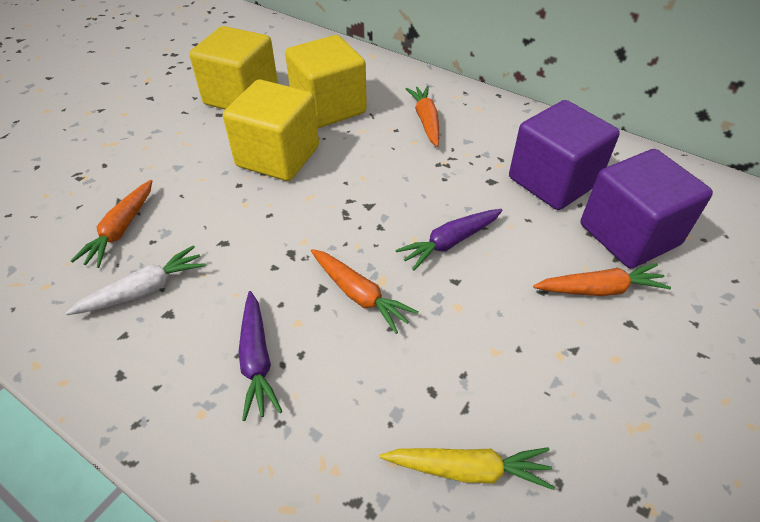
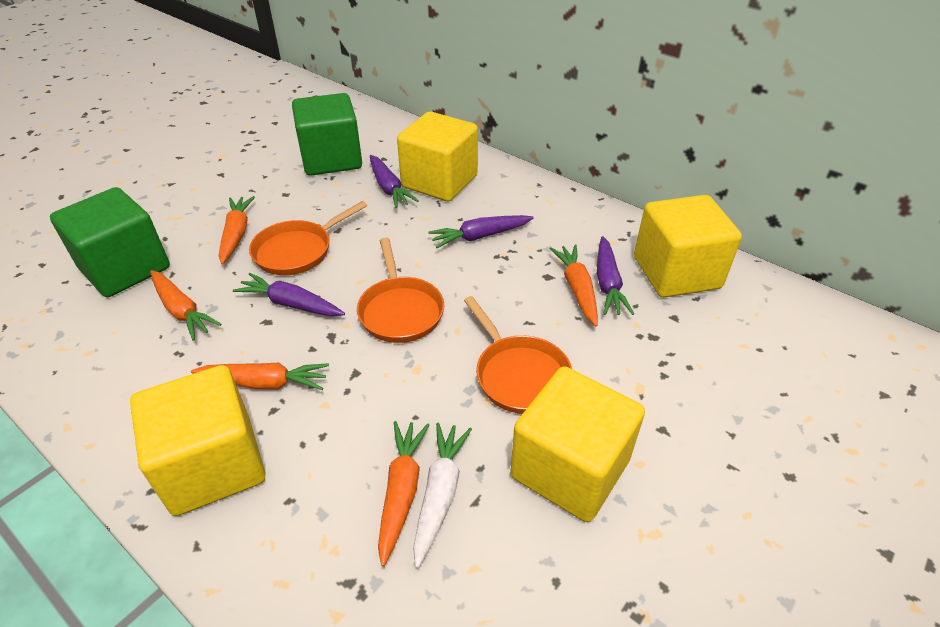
green cube: none = 0 -> [50,187,170,297] [292,93,362,176] = 2
orange carrot: [71,180,152,268] [311,249,418,334] [406,86,439,147] [533,263,671,296] = 4 -> [150,270,221,341] [191,363,329,390] [219,196,255,264] [378,421,429,567] [550,244,598,326] = 5
orange pan: none = 0 -> [249,201,367,275] [357,238,444,343] [464,296,572,414] = 3
purple carrot: [238,291,283,421] [395,209,503,270] = 2 -> [233,273,345,316] [370,155,419,208] [428,215,534,248] [597,236,634,315] = 4
purple cube: [509,100,620,210] [581,149,713,268] = 2 -> none = 0
yellow carrot: [380,447,555,490] = 1 -> none = 0
yellow cube: [190,26,278,109] [223,79,319,181] [285,35,367,128] = 3 -> [130,365,266,516] [397,111,478,202] [510,366,645,522] [634,195,742,298] = 4

